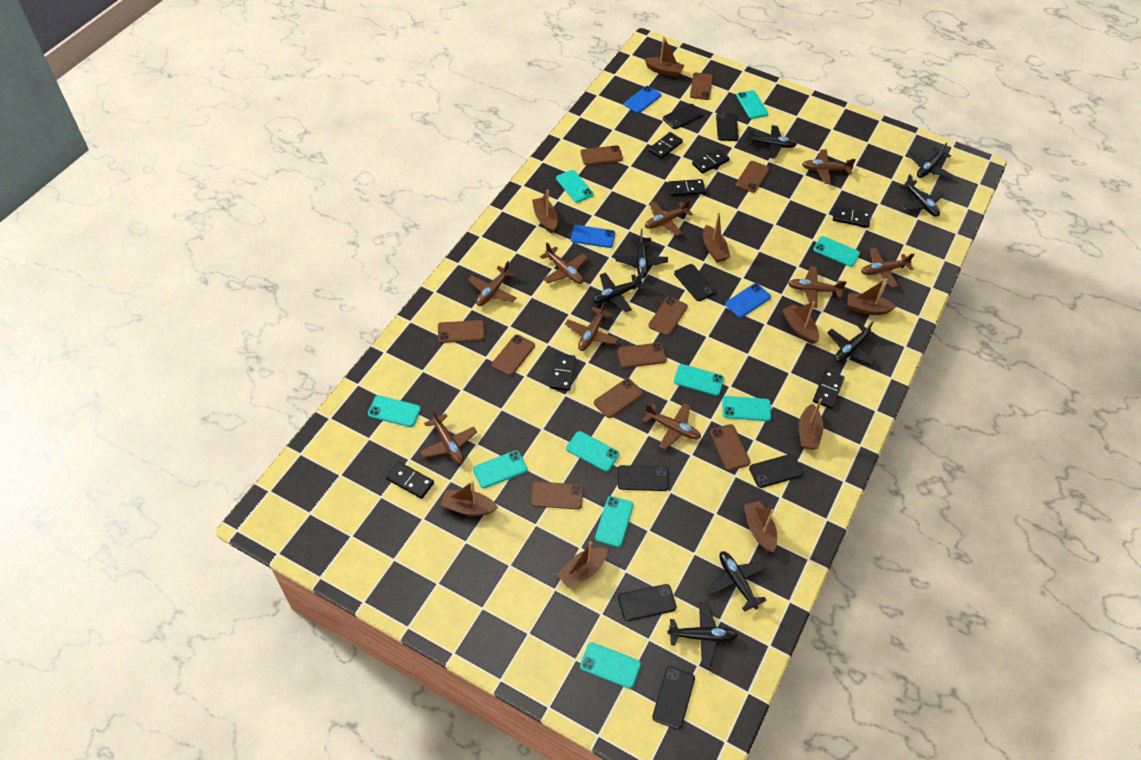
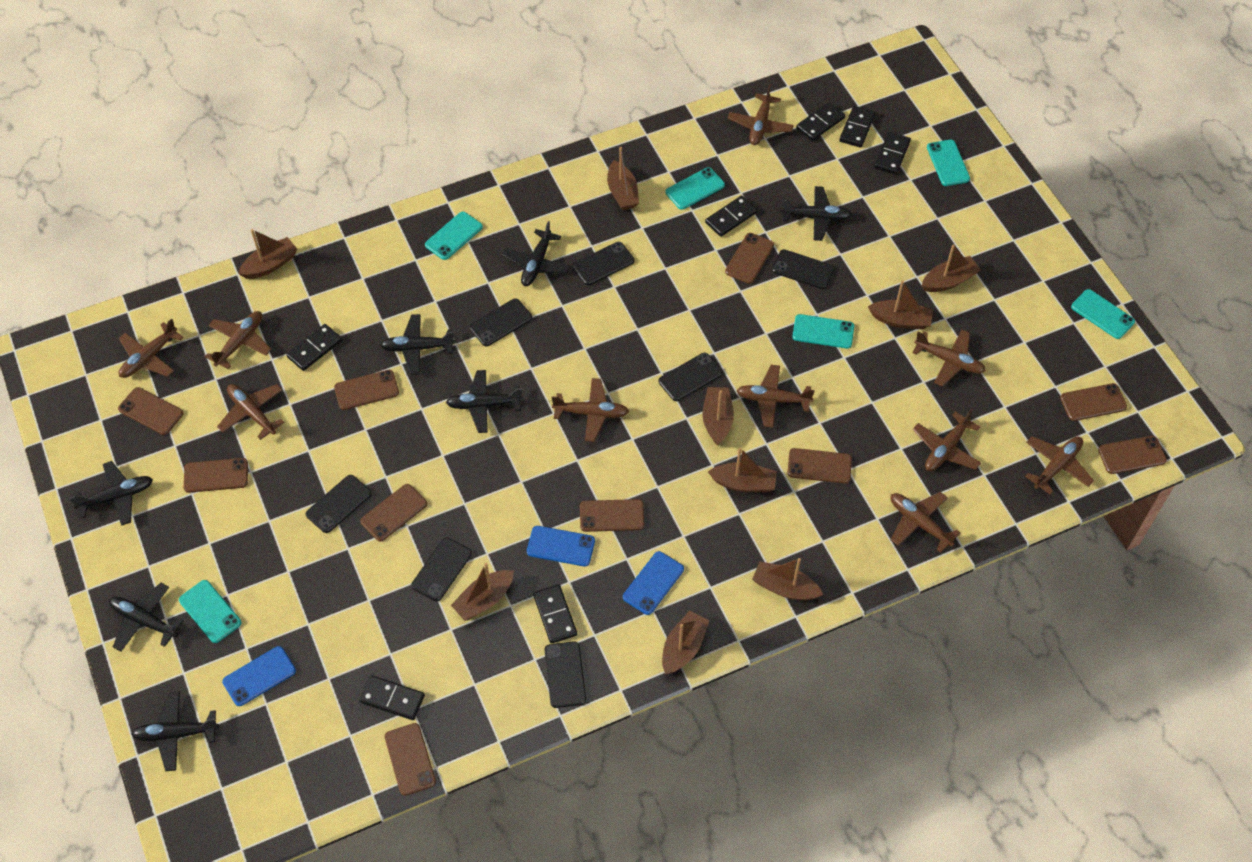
black plane: [592,272,645,312] [616,229,668,278] [667,602,738,667] [708,551,767,612] [747,125,797,159] [827,321,878,365] [900,174,944,217] [908,142,953,178] = 8 -> [69,461,153,526] [109,583,184,651] [131,692,219,771] [380,314,456,375] [446,370,523,433] [502,221,570,286] [780,186,852,241] = 7
brown plane: [420,409,477,464] [468,261,516,306] [540,243,587,284] [565,302,618,351] [643,403,701,449] [645,199,693,236] [788,266,847,308] [802,149,856,184] [861,248,914,288] = 9 -> [119,318,184,378] [205,311,272,369] [217,384,285,440] [552,378,629,442] [728,84,794,145] [736,365,815,428] [891,492,960,553] [912,329,986,387] [913,408,981,471] [1025,436,1094,494] = 10
turquoise phone: [368,395,421,427] [473,450,527,488] [556,170,593,203] [566,431,619,472] [580,642,641,689] [595,496,634,547] [674,364,724,396] [722,396,771,421] [736,90,768,119] [813,236,860,267] = 10 -> [179,580,242,643] [425,212,483,260] [666,167,725,210] [792,314,854,349] [927,140,970,186] [1071,289,1135,339] = 6

